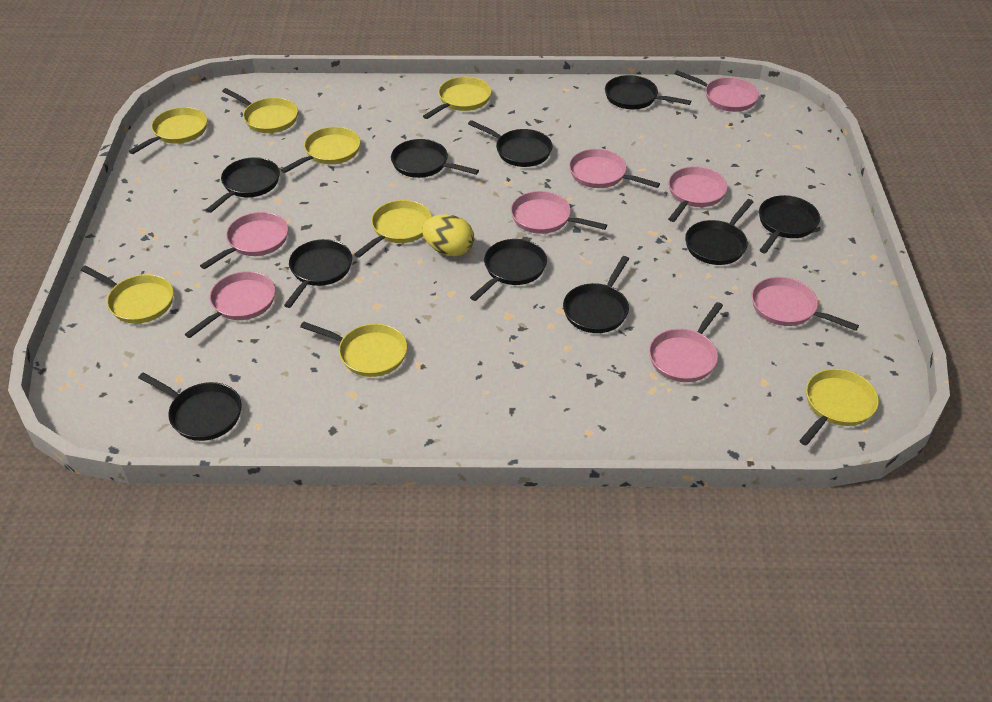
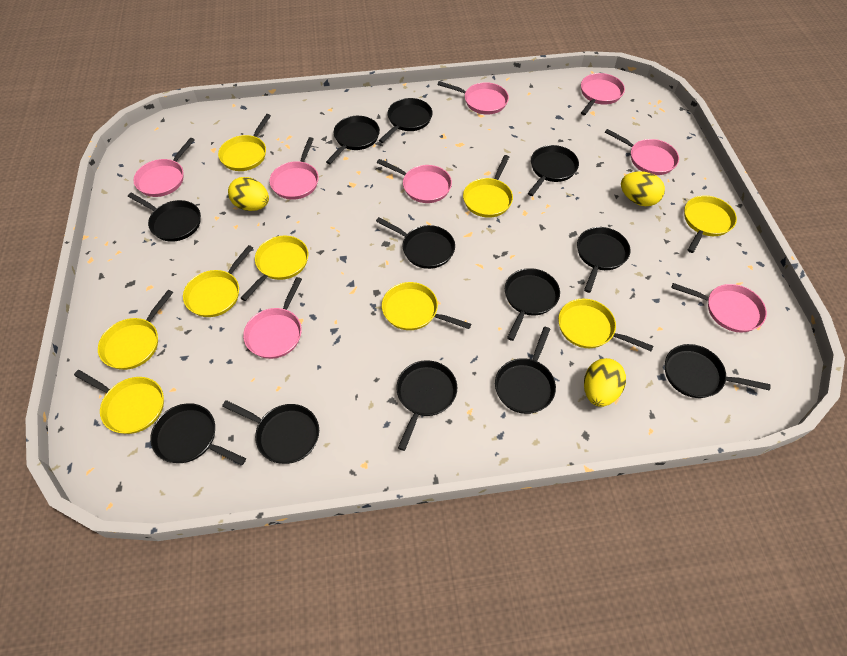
black pan: [138,372,242,441] [206,157,280,213] [284,239,352,308] [391,139,479,178] [468,120,553,167] [470,239,547,301] [563,256,629,333] [605,75,691,109] [685,199,753,265] [759,195,820,253] = 10 -> [128,193,201,242] [150,403,246,465] [222,400,319,464] [326,116,380,164] [376,217,455,269] [378,98,433,143] [396,360,457,451] [495,327,556,414] [505,268,560,341] [528,145,579,196] [577,227,630,293] [665,344,771,398] = 12
yellow egg: [422,214,474,256] = 1 -> [228,177,269,211] [584,358,626,407] [621,171,665,206] = 3
yellow pan: [81,265,174,324] [129,107,207,154] [222,88,298,133] [281,127,360,173] [300,322,407,377] [354,200,432,258] [423,77,491,119] [799,369,879,445] = 8 -> [74,370,164,434] [98,290,173,370] [183,245,253,317] [218,114,271,171] [241,236,308,301] [382,282,471,330] [463,155,513,218] [558,299,654,351] [684,195,737,253] = 9

